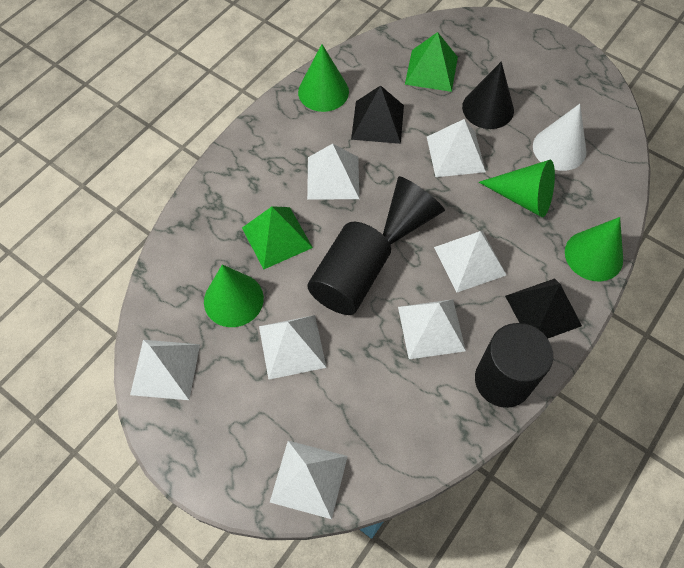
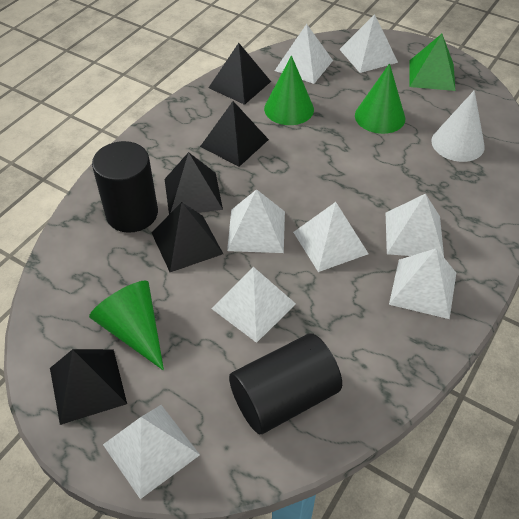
black cone: [383,176,445,245] [462,61,514,129] = 2 -> none = 0
black pyramid: [351,85,404,144] [505,278,582,338] = 2 -> [50,349,127,425] [152,202,223,272] [165,152,223,214] [200,101,269,167] [208,43,271,105] = 5
green cone: [204,264,264,327] [298,44,349,112] [479,160,555,217] [565,217,623,281] = 4 -> [89,280,164,371] [264,55,314,125] [355,63,405,134] = 3
green pyramid: [242,206,313,269] [405,32,458,92] = 2 -> [409,34,455,91] = 1
white pyramid: [130,340,200,400] [259,315,327,380] [270,441,348,519] [307,144,359,200] [398,299,466,359] [427,119,486,177] [434,231,506,293] = 7 -> [103,405,200,499] [211,267,296,343] [227,189,285,253] [275,24,333,84] [293,202,369,272] [339,14,398,73] [386,194,444,257] [389,248,456,319] = 8

